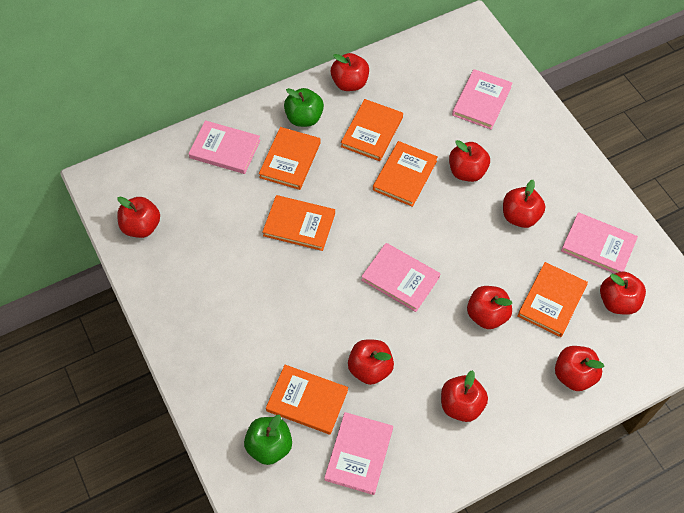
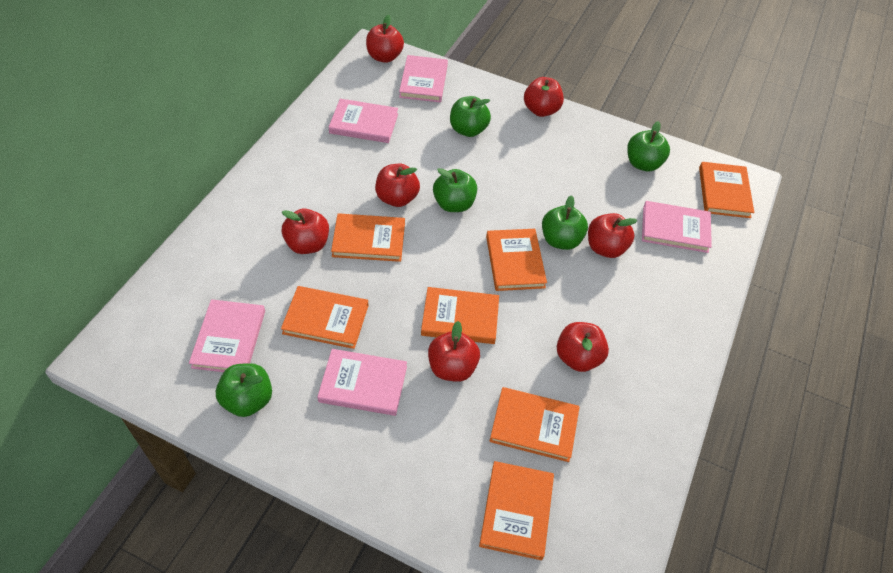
green apple: [244,415,292,465] [284,88,324,127] = 2 -> [216,363,272,417] [433,168,477,212] [450,96,491,137] [542,195,588,250] [627,121,670,171] = 5
orange book: [259,127,321,190] [262,195,335,251] [266,365,348,435] [341,99,403,161] [373,141,438,207] [517,262,588,337] = 6 -> [281,286,369,349] [331,213,405,262] [421,287,499,344] [479,461,554,560] [486,229,547,291] [489,387,580,462] [699,162,754,218] = 7
red apple: [117,197,160,238] [331,53,369,91] [348,340,394,385] [441,370,488,422] [449,140,490,182] [467,286,513,329] [503,180,545,228] [555,346,604,391] [600,271,646,315] = 9 -> [282,209,329,254] [366,15,404,63] [375,164,420,207] [428,321,480,382] [524,77,564,117] [557,322,609,372] [588,213,637,258] = 7

